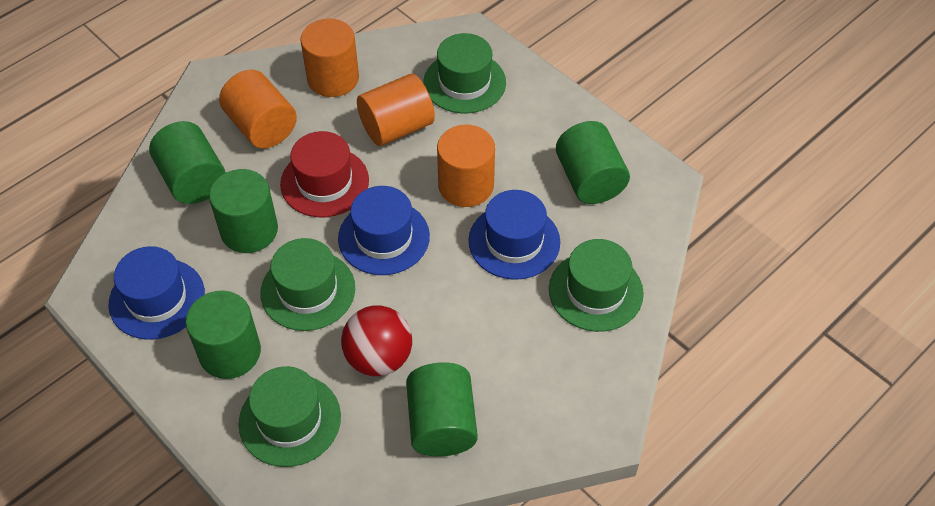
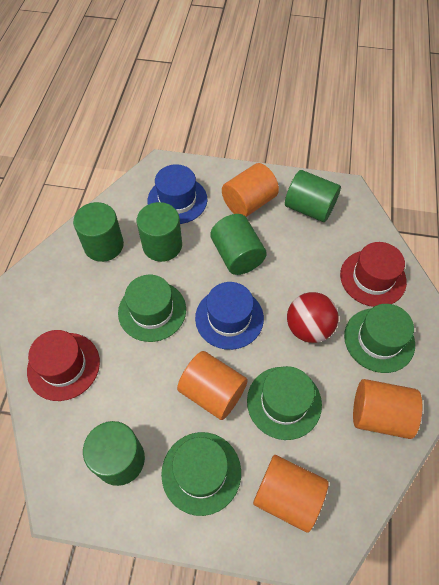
blue hat: [108,246,205,340] [338,186,430,275] [468,190,560,280] = 3 -> [148,164,207,224] [195,282,264,350] = 2
red hat: [280,131,369,217] = 1 -> [27,330,100,401] [340,242,407,307] = 2

